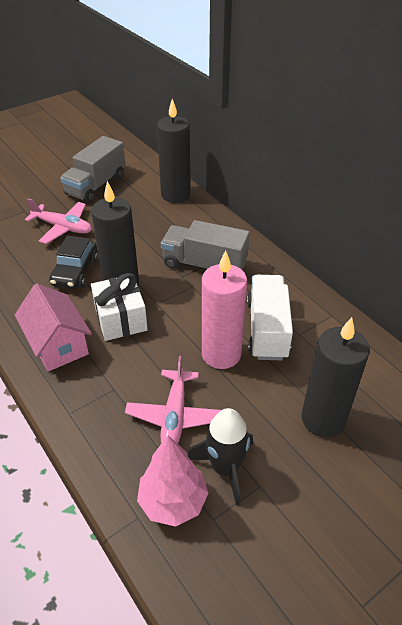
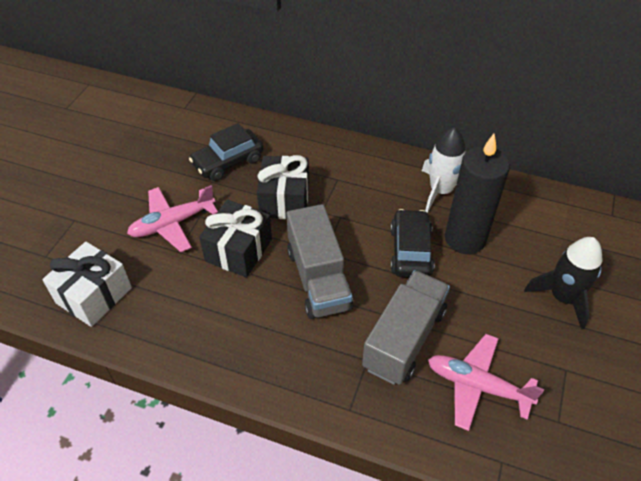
black candle: [91,181,139,286] [157,99,191,203] [302,317,370,438] = 3 -> [445,134,510,254] = 1
black car: [49,236,99,289] = 1 -> [189,123,264,181] [390,209,434,278] = 2
black gift: none = 0 -> [199,199,272,277] [257,155,309,219] = 2
pink candle: [202,250,247,369] = 1 -> none = 0
pink house: [15,284,92,372] = 1 -> none = 0
pink tree: [137,435,208,527] = 1 -> none = 0
white rocket: none = 0 -> [422,127,466,213] = 1
white truck: [247,275,293,360] = 1 -> none = 0

